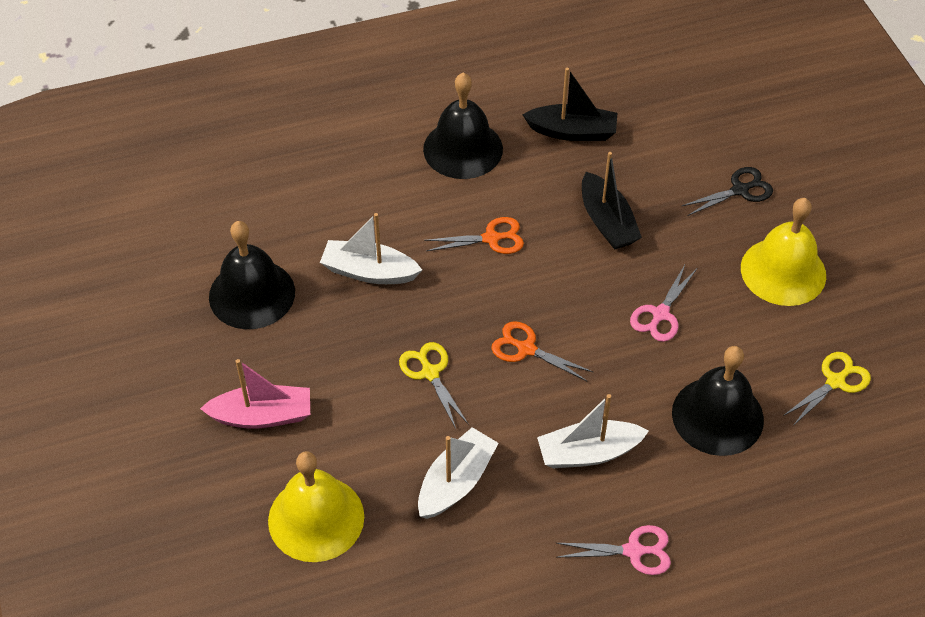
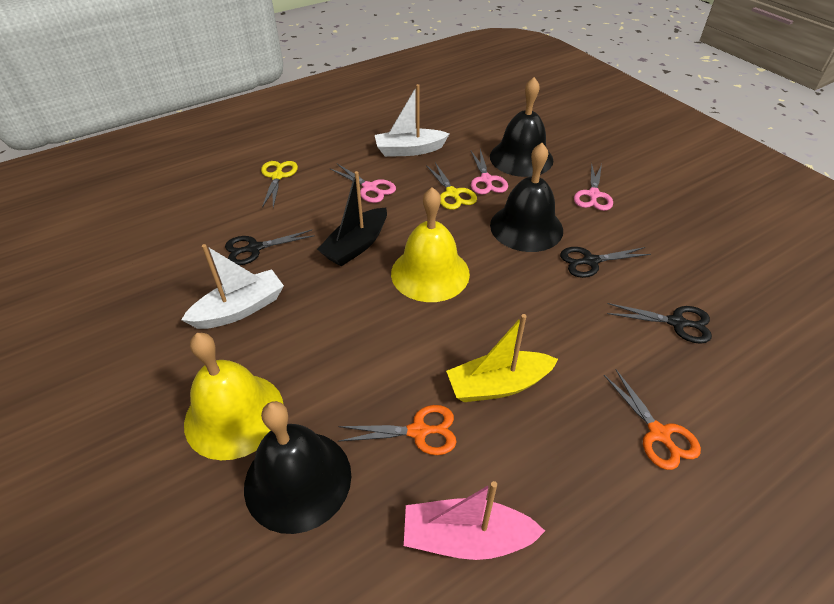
black boat: [522,67,617,141] [582,152,642,249] = 2 -> [317,171,387,266] = 1
black scissors: [682,167,773,216] = 1 -> [225,230,315,265] [560,247,651,278] [607,303,712,344] = 3
pink scissors: [556,525,671,575] [630,265,697,342] = 2 -> [329,164,396,203] [471,149,508,194] [574,163,613,211] = 3
white boat: [320,213,422,284] [418,427,499,519] [537,394,649,468] = 3 -> [181,244,284,329] [375,84,449,157] = 2
yellow boat: none = 0 -> [446,314,558,402] = 1

